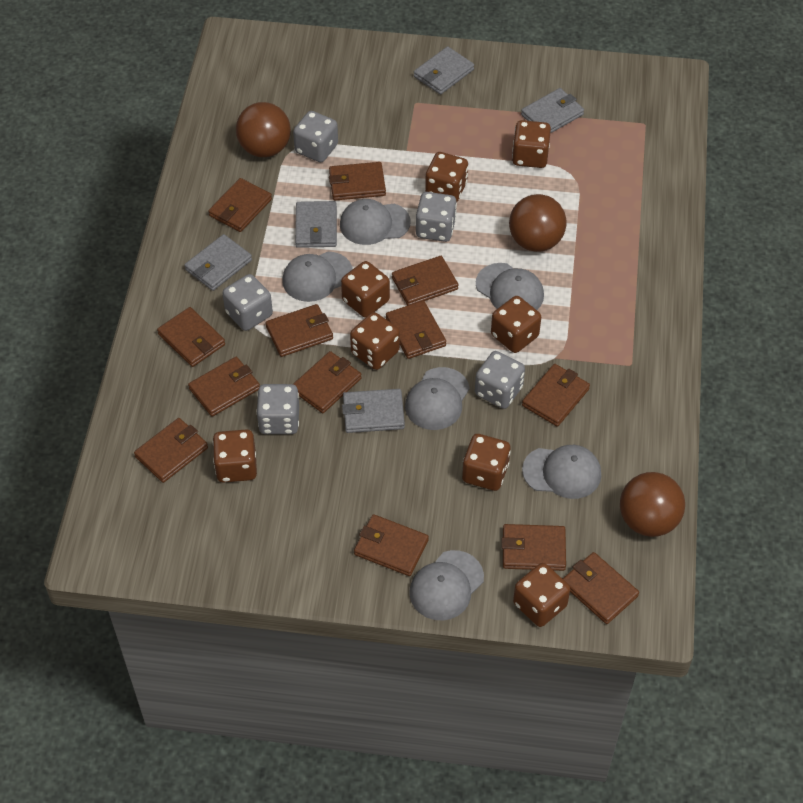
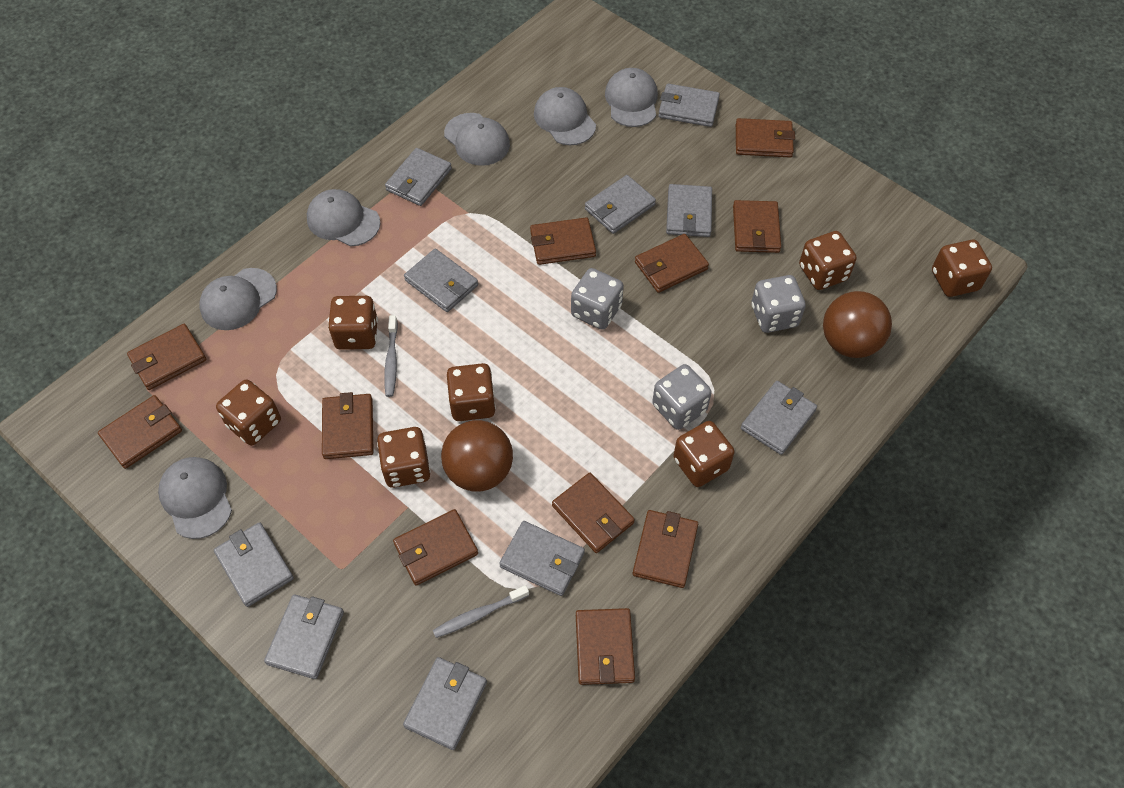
brown ball: [236,102,291,157] [509,194,567,252] [620,472,685,537] = 3 -> [441,420,513,492] [823,291,892,358] = 2
brown dice: [213,429,257,483] [341,261,390,317] [350,312,400,370] [425,152,468,202] [462,434,511,491] [491,296,541,353] [512,120,551,168] [513,563,570,627] = 8 -> [216,380,281,446] [328,296,378,350] [377,427,431,488] [447,363,496,421] [673,421,735,487] [799,231,857,290] [932,240,992,297] = 7
brown wallet: [134,418,208,483] [157,307,225,367] [188,357,260,417] [208,178,272,232] [265,304,333,357] [293,351,362,413] [329,162,386,200] [354,514,429,576] [386,300,446,359] [392,256,458,305] [502,524,566,571] [522,364,590,427] [563,552,639,624] = 13 -> [98,395,182,469] [127,324,206,390] [322,392,374,459] [393,509,478,586] [530,217,596,265] [552,473,635,553] [576,608,635,685] [633,510,698,588] [635,234,709,293] [733,200,781,253] [736,118,795,157] = 11
grey dice: [222,274,273,331] [256,384,299,434] [293,111,338,162] [416,192,457,242] [475,351,525,409] = 5 -> [571,268,624,330] [652,364,712,430] [751,275,806,333] = 3
grey toothbrush: none = 0 -> [384,315,398,397] [433,585,529,638] = 2
grey wallet: [184,234,252,291] [295,201,337,248] [342,389,405,433] [414,46,474,94] [521,88,584,133] = 5 -> [214,522,294,607] [264,594,344,679] [385,148,452,206] [403,657,487,750] [404,249,478,312] [499,521,585,596] [585,175,656,234] [658,83,720,127] [666,184,712,237] [741,381,817,455] = 10

